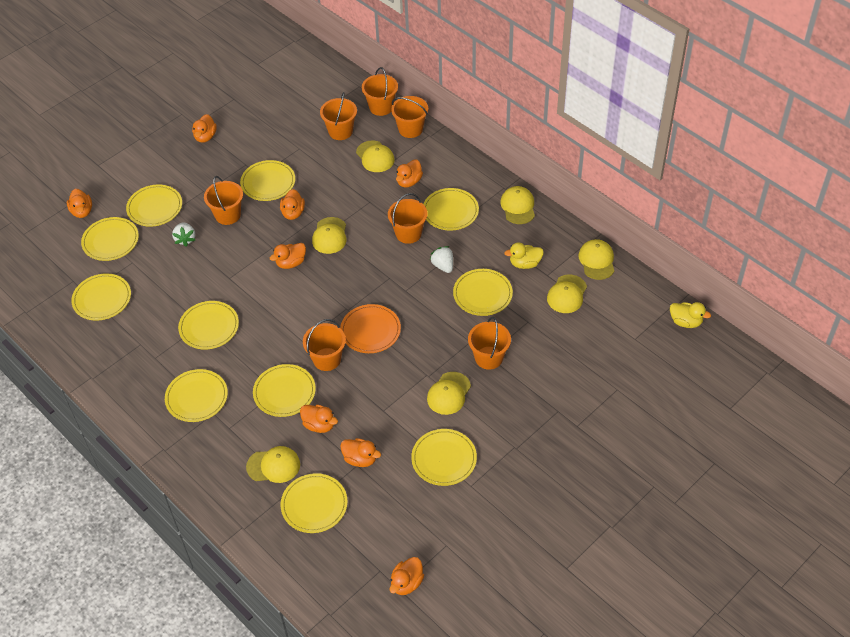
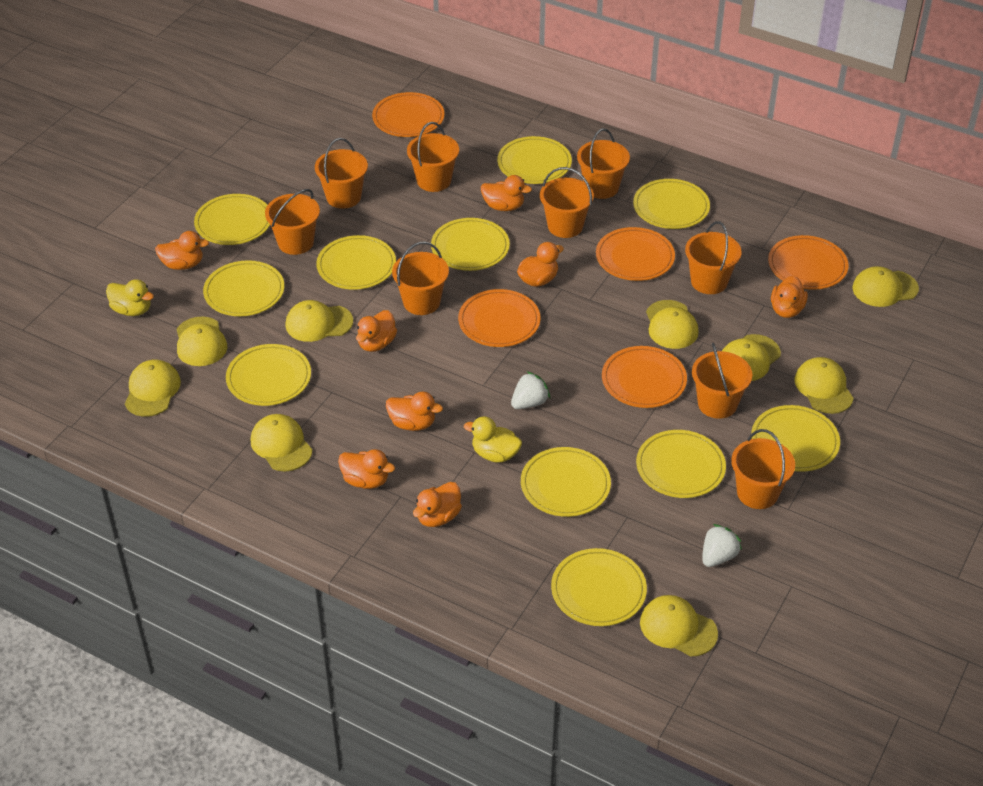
orange bucket: [204,176,243,225] [303,319,346,371] [320,92,357,140] [362,67,398,116] [388,193,428,244] [391,96,428,138] [468,317,511,370] = 7 -> [265,189,320,255] [315,138,368,209] [392,241,449,315] [407,122,459,192] [540,167,594,238] [577,128,630,199] [685,221,741,294] [692,343,752,419] [731,429,795,509] = 9
orange plate: [340,304,401,353] = 1 -> [372,92,445,137] [458,289,540,347] [596,227,675,281] [602,346,687,408] [768,235,849,290] = 5
yellow cap: [246,446,300,483] [312,217,347,254] [356,140,395,172] [427,372,471,415] [500,186,535,224] [547,275,587,313] [579,239,614,280] = 7 -> [125,360,181,417] [176,317,227,366] [251,414,313,472] [285,300,353,342] [640,595,718,656] [646,300,699,349] [722,334,781,381] [795,357,854,414] [852,266,919,307] = 9

